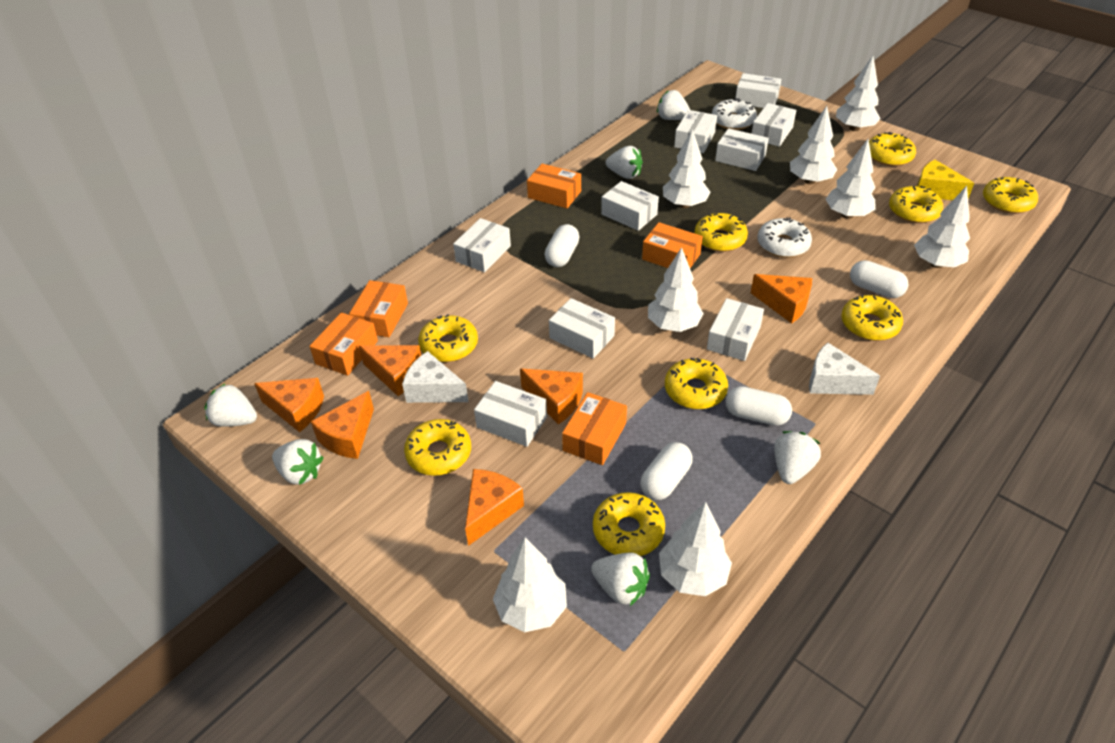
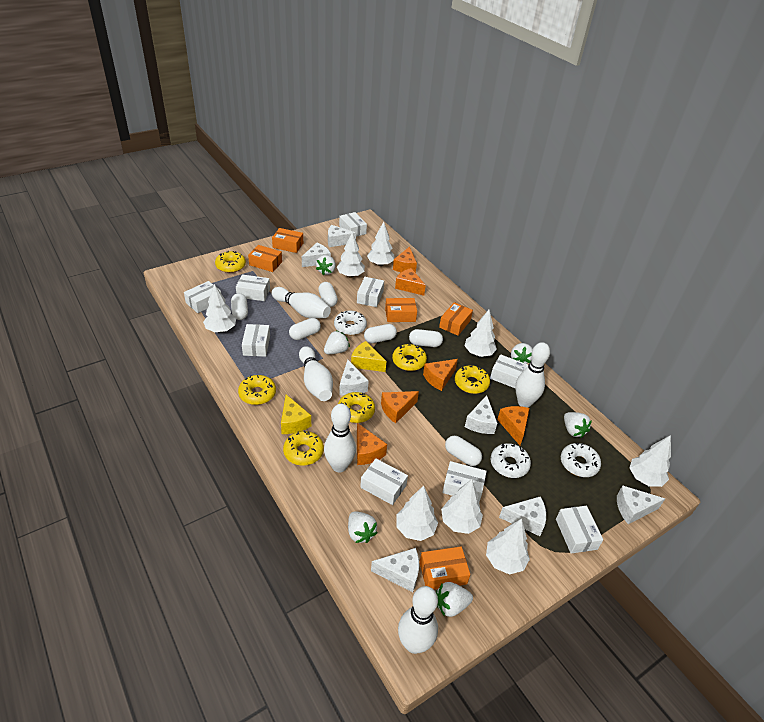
white bowling pin: none = 0 -> [271,287,331,319] [299,346,333,401] [324,404,356,473] [398,586,438,654] [515,342,550,408] = 5
white capsule: [545,224,579,267] [640,442,693,500] [725,386,792,426] [850,260,908,298] = 4 -> [231,293,248,320] [289,318,321,340] [318,282,338,307] [364,324,397,343] [409,329,443,347] [445,436,482,466] = 6
white cheese: [402,351,469,403] [809,342,880,395] = 2 -> [302,243,331,267] [328,225,356,247] [339,360,369,396] [371,548,419,592] [465,395,497,434] [499,496,546,536] [617,485,665,524] = 7
white donut: [712,98,757,130] [757,217,812,258] = 2 -> [334,311,367,335] [491,443,531,478] [561,443,601,477] = 3
yellow cheese: [917,160,974,200] = 1 -> [281,395,311,434] [351,341,386,372] = 2
yellow donut: [404,419,471,476] [418,314,478,362] [593,492,665,556] [665,358,728,409] [695,213,748,252] [841,295,903,341] [869,132,916,166] [889,185,943,223] [983,177,1038,214] = 9 -> [215,251,246,273] [238,375,276,405] [283,431,324,466] [338,392,375,423] [392,343,427,371] [455,365,490,394] = 6

